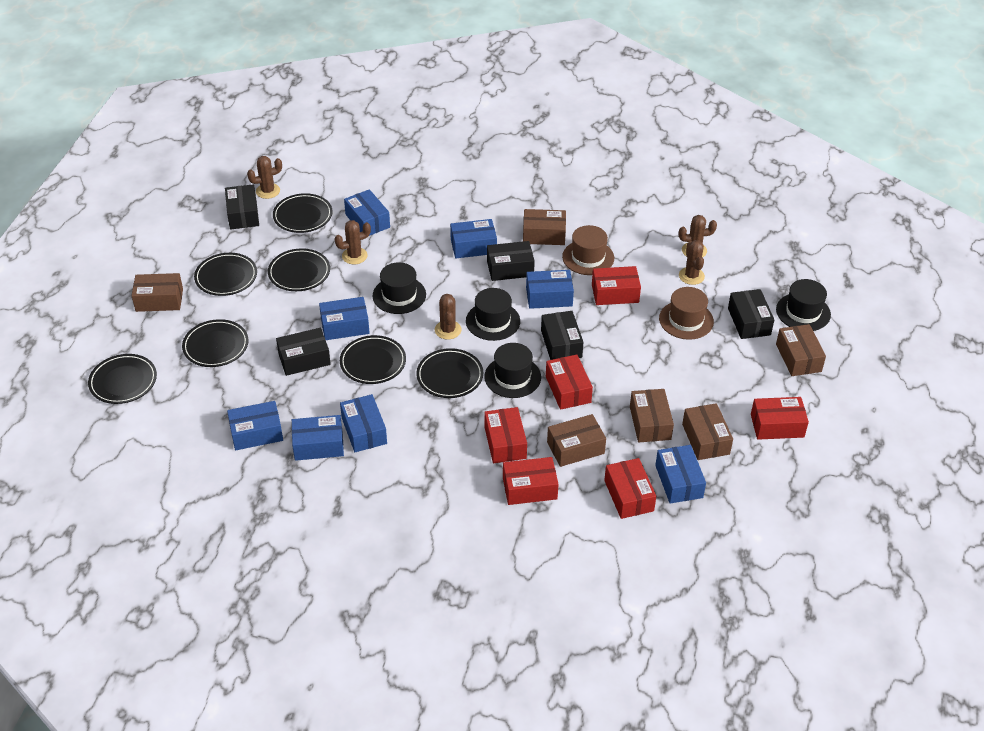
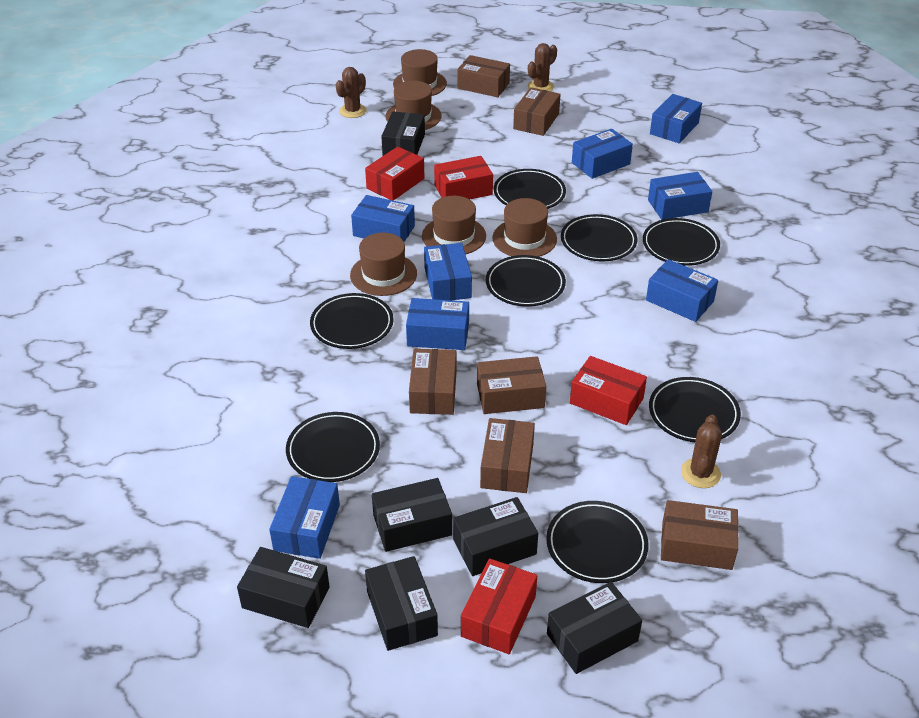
black box: [225,184,259,230] [276,328,331,376] [487,241,535,281] [541,311,583,360] [728,289,774,339] = 5 -> [237,547,330,628] [365,556,438,651] [372,478,452,552] [381,111,425,156] [453,497,538,576] [547,582,642,674] = 6
black hat: [372,262,426,314] [466,288,520,341] [484,343,541,398] [776,279,831,331] = 4 -> none = 0
black plate: [88,354,157,404] [182,319,248,367] [194,253,257,296] [268,248,330,291] [273,193,333,233] [340,335,406,384] [416,348,483,398] = 7 -> [286,412,380,482] [310,293,394,349] [486,255,566,307] [493,169,566,209] [546,501,649,583] [561,214,637,261] [643,218,720,266] [649,377,741,442] = 8
brown cactus: [247,156,282,199] [335,220,371,264] [435,294,462,339] [679,215,717,257] [679,240,705,285] = 5 -> [336,67,367,118] [528,43,557,91] [681,415,722,488] = 3
brown hat: [562,225,614,275] [659,287,714,340] = 2 -> [350,233,417,296] [386,81,442,130] [393,49,447,96] [422,196,486,255] [492,198,557,257] = 5
red box: [484,407,527,463] [503,457,558,505] [546,354,593,410] [592,266,641,305] [604,458,656,519] [751,397,809,440] = 6 -> [365,147,425,201] [434,156,493,199] [461,558,537,654] [570,356,647,425] = 4

